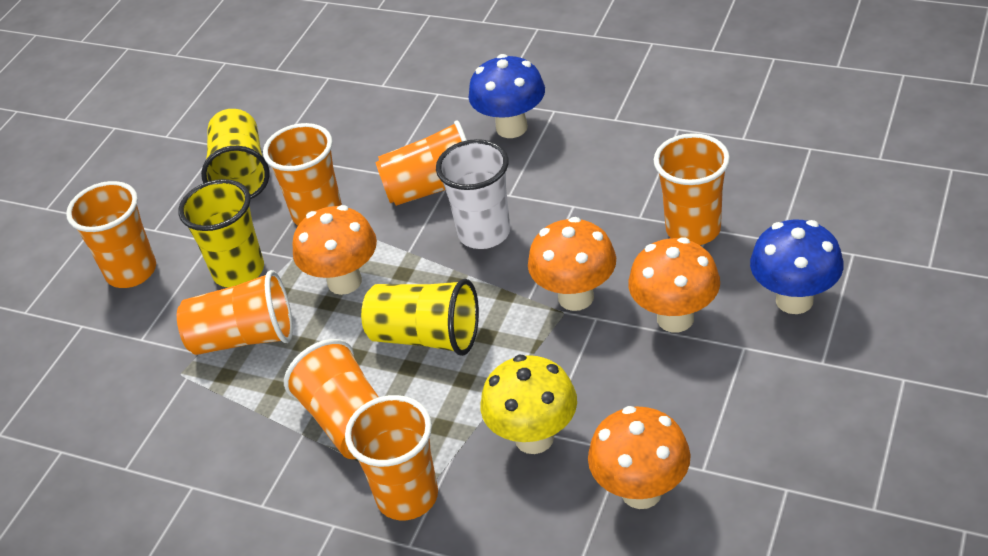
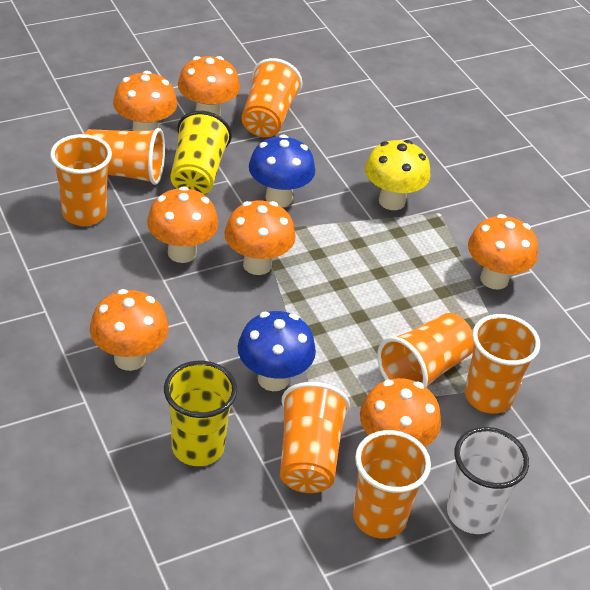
orange mushroom: [292,205,377,295] [528,217,616,311] [588,406,691,509] [628,237,720,332] = 4 -> [90,289,169,371] [113,71,177,131] [147,186,218,263] [178,56,240,116] [224,201,296,275] [360,378,441,447] [468,214,538,289] = 7
yellow cup: [178,179,264,287] [201,109,270,199] [361,279,479,356] = 3 -> [164,361,237,466] [170,111,232,194] = 2

